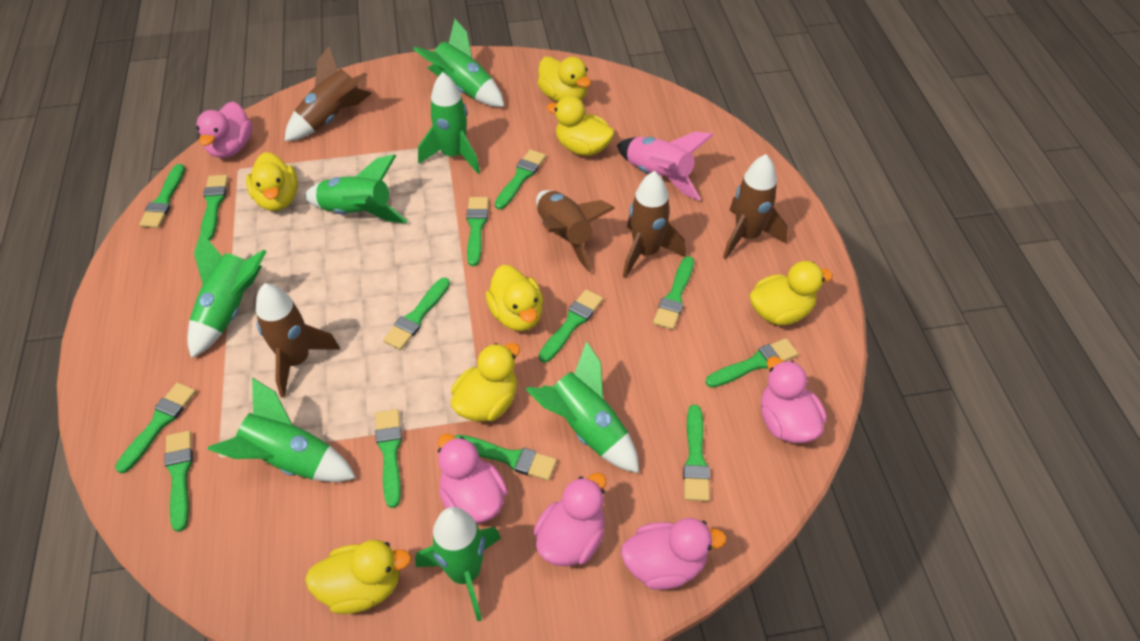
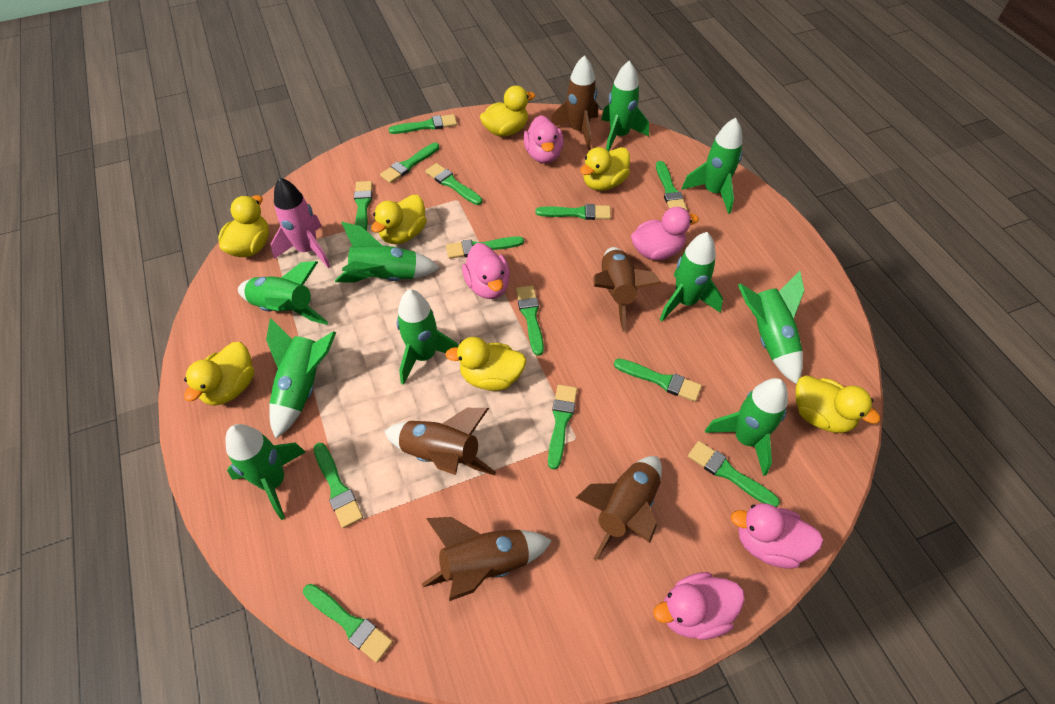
green rocket: [187,232,267,358] [207,378,356,482] [303,155,408,223] [413,19,504,107] [415,507,501,622] [418,72,480,174] [525,341,639,473] = 7 -> [225,424,305,520] [238,261,329,325] [266,318,336,439] [335,221,439,282] [397,289,459,385] [601,61,649,152] [660,232,723,321] [682,118,743,214] [705,378,788,476] [738,271,804,384] = 10

